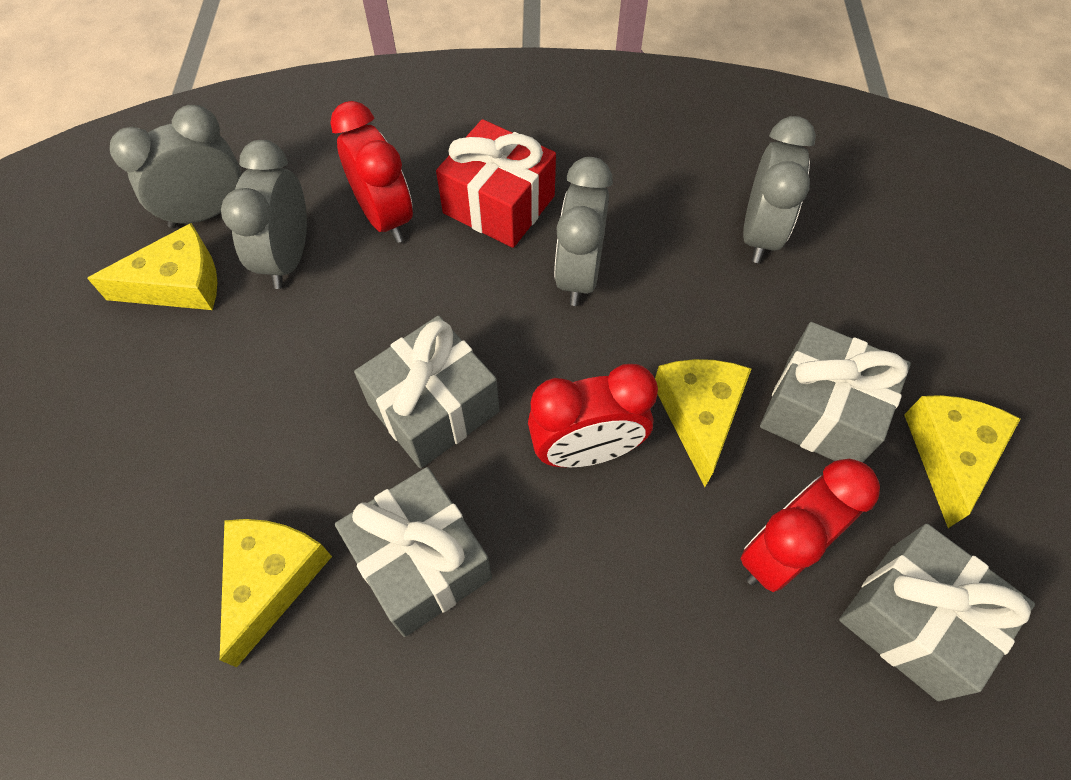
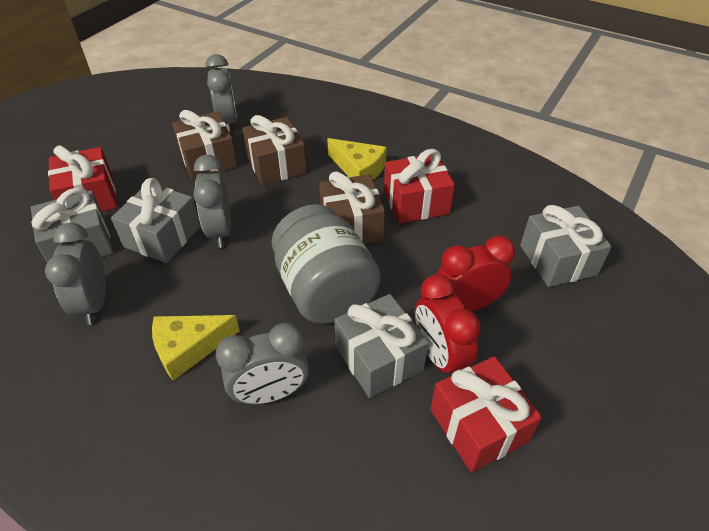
brown gift: none = 0 -> [172,110,238,179] [242,115,307,185] [319,171,385,244] = 3
grey jar: none = 0 -> [272,204,381,324] = 1
red clock: [330,101,413,243] [528,364,658,467] [740,459,880,592] = 3 -> [415,274,481,376] [437,235,515,311] = 2
red gift: [436,119,556,248] = 1 -> [48,145,117,211] [384,149,455,224] [430,356,542,473] = 3
yellow cheese: [87,223,217,310] [220,519,332,667] [655,359,751,487] [904,395,1020,528] = 4 -> [152,315,240,381] [327,138,387,180] = 2

